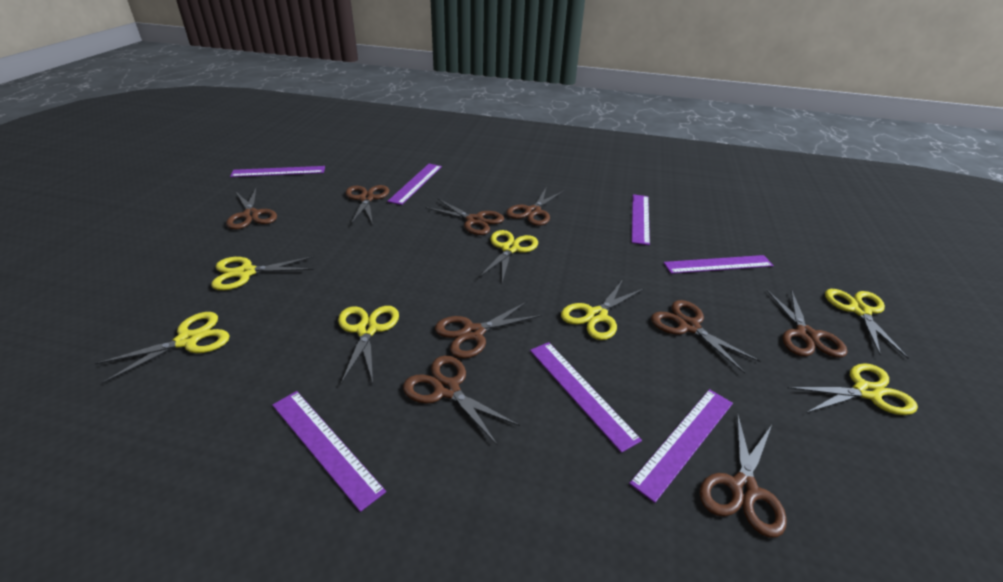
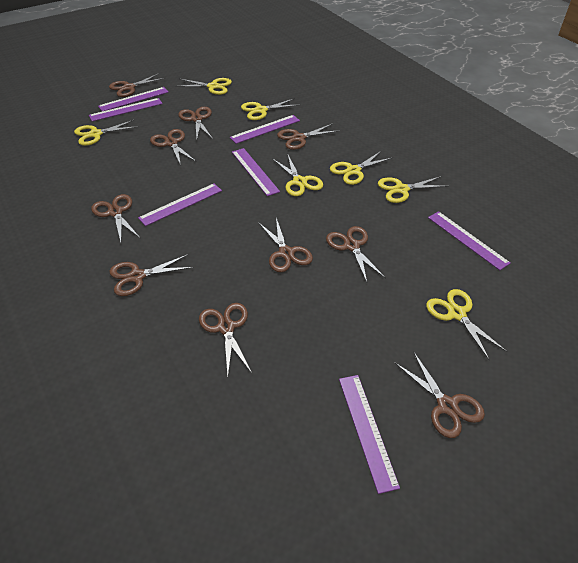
brown scissors: [226,187,277,229] [346,185,389,224] [403,356,520,445] [425,199,504,235] [435,302,542,359] [506,188,564,226] [651,300,761,373] [700,413,787,538] [767,289,847,358] = 9 -> [91,194,140,242] [109,73,165,97] [109,254,194,296] [150,129,197,166] [178,107,213,139] [199,303,252,376] [258,218,313,272] [277,123,340,150] [326,226,386,282] [395,351,485,438] = 10

